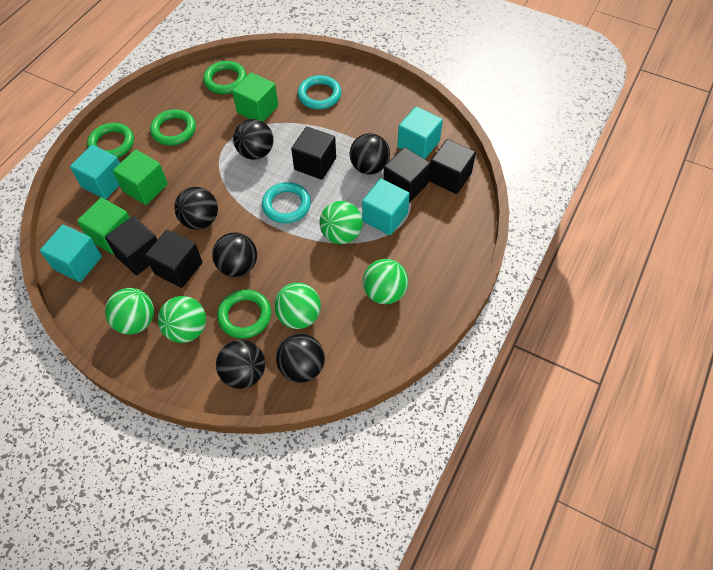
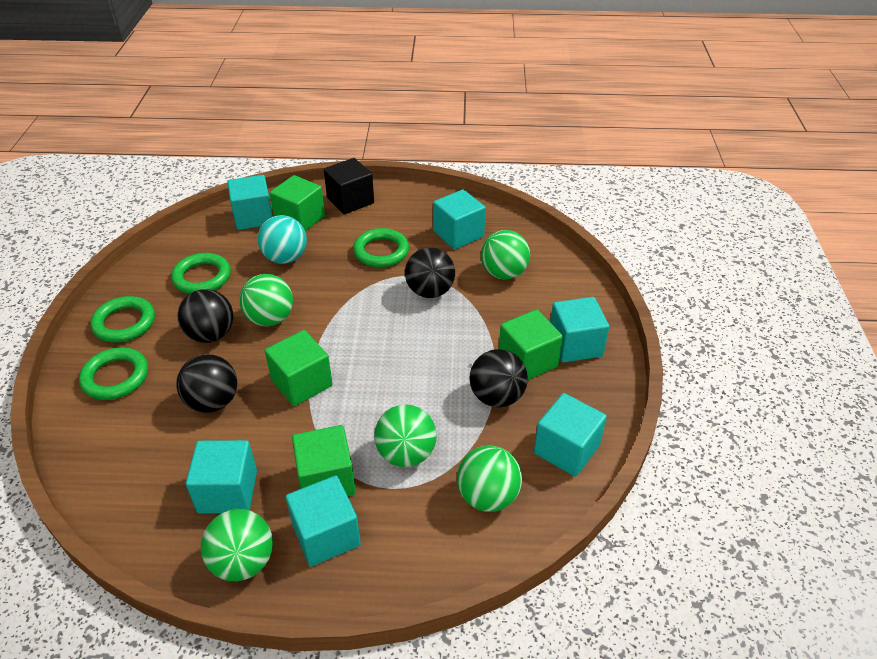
black ball: [174,187,218,230] [212,233,257,277] [216,340,265,389] [233,119,273,160] [276,334,325,383] [350,133,390,175] = 6 -> [176,354,237,413] [177,289,233,343] [405,248,455,298] [469,349,528,407] = 4
black cube: [105,216,157,275] [145,229,202,288] [291,126,336,180] [383,147,431,203] [429,139,476,194] = 5 -> [324,158,374,214] = 1
green cube: [77,197,130,255] [113,150,168,205] [232,72,278,122] = 3 -> [265,330,332,406] [270,175,325,231] [292,425,356,496] [499,309,563,380] = 4
turquoise ball: none = 0 -> [258,215,307,264] = 1
turquoise cube: [40,225,102,282] [70,145,120,199] [362,179,410,235] [397,106,443,159] = 4 -> [186,440,257,514] [227,175,273,230] [286,475,361,566] [433,189,486,249] [534,393,607,477] [550,297,609,363] = 6
turquoise ring: [262,182,311,223] [298,75,341,109] = 2 -> none = 0

